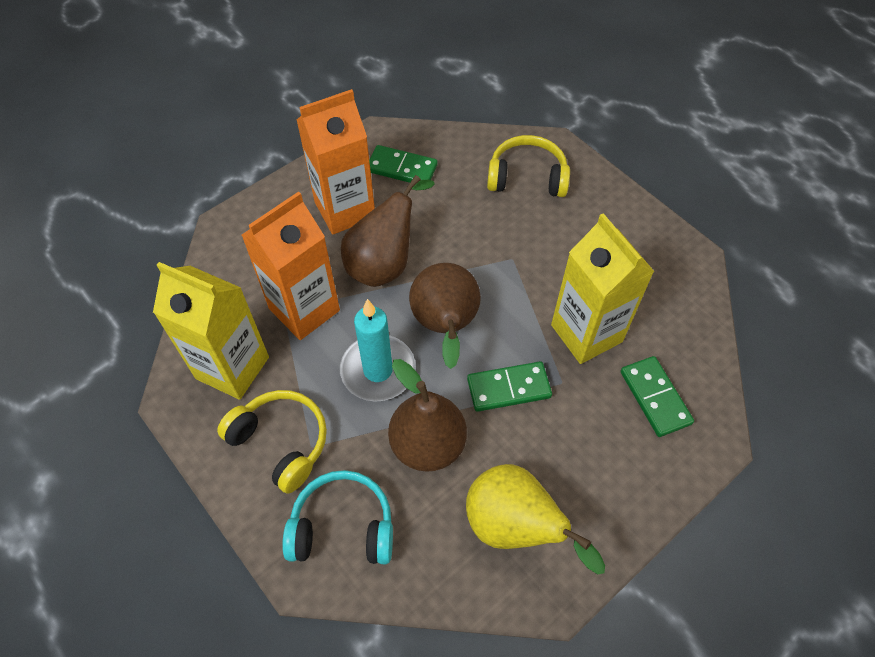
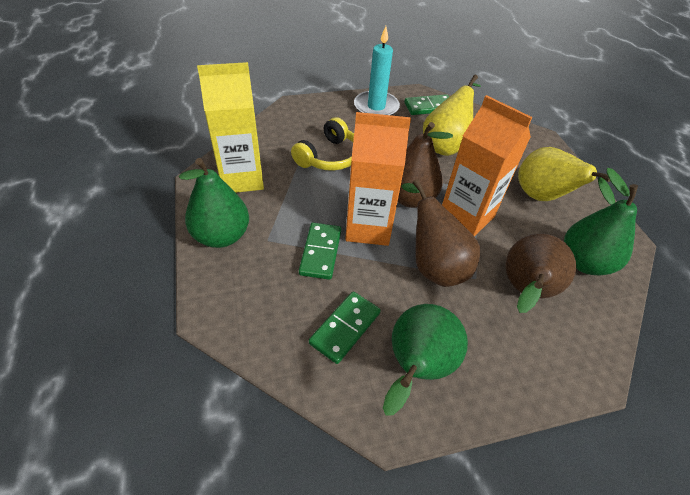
green pear: none = 0 -> [179,158,249,248] [383,304,468,416] [564,168,638,276] = 3
turquoise headphones: [282,470,393,564] = 1 -> none = 0
yellow carton: [153,262,269,400] [551,213,655,364] = 2 -> [197,62,264,193] = 1
yellow headphones: [217,390,327,493] [487,135,570,197] = 2 -> [291,117,354,171] = 1
yellow pear: [466,464,605,574] = 1 -> [423,75,481,156] [518,147,615,205] = 2

